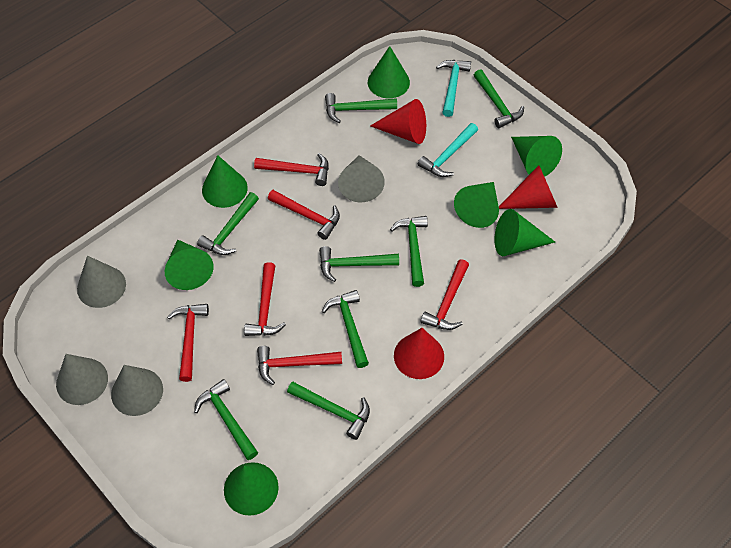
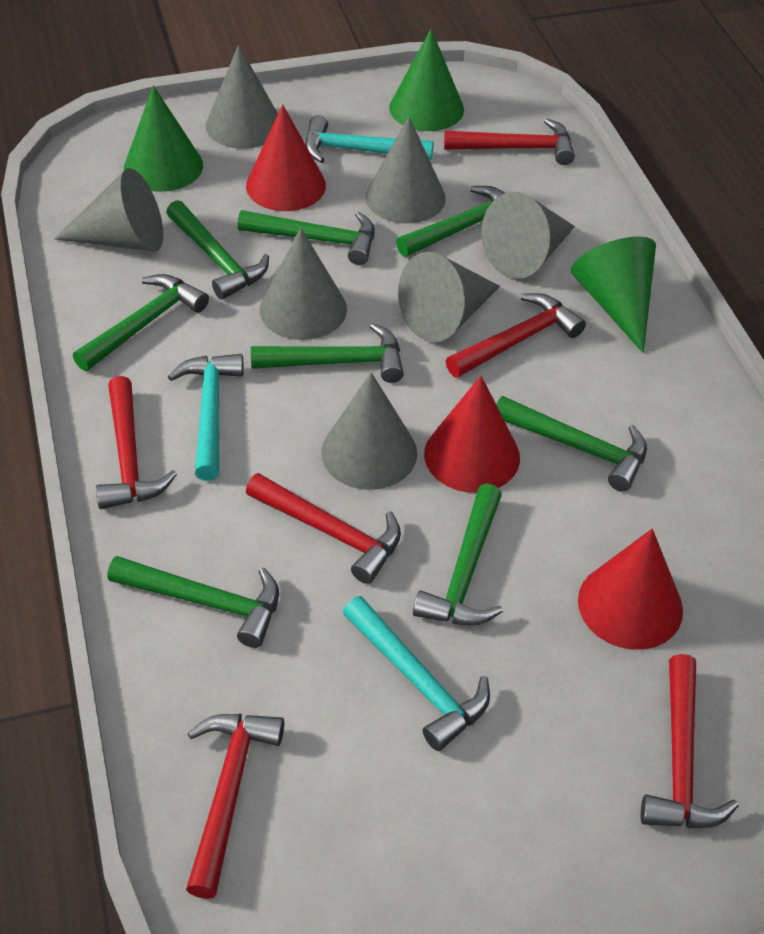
green cone: [165,240,214,290] [202,155,248,208] [224,462,279,516] [368,46,410,98] [454,182,499,228] [494,209,555,256] [511,136,562,177] = 7 -> [124,85,203,192] [389,29,464,131] [571,237,656,353] = 3
grey cone: [56,354,108,405] [77,256,126,308] [111,365,163,416] [338,155,385,202] = 4 -> [54,168,163,251] [206,45,278,149] [260,228,347,340] [321,372,417,490] [365,117,446,224] [398,252,500,342] [481,192,575,279] = 7
turquoise hammer: [418,123,478,177] [436,60,471,117] = 2 -> [168,354,244,481] [305,115,434,163] [343,596,490,751] = 3

